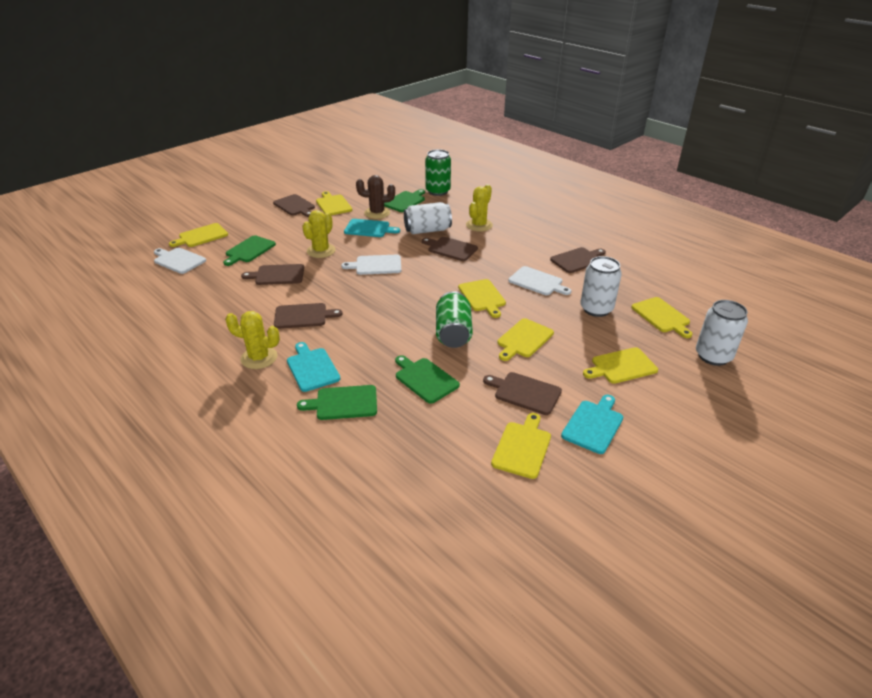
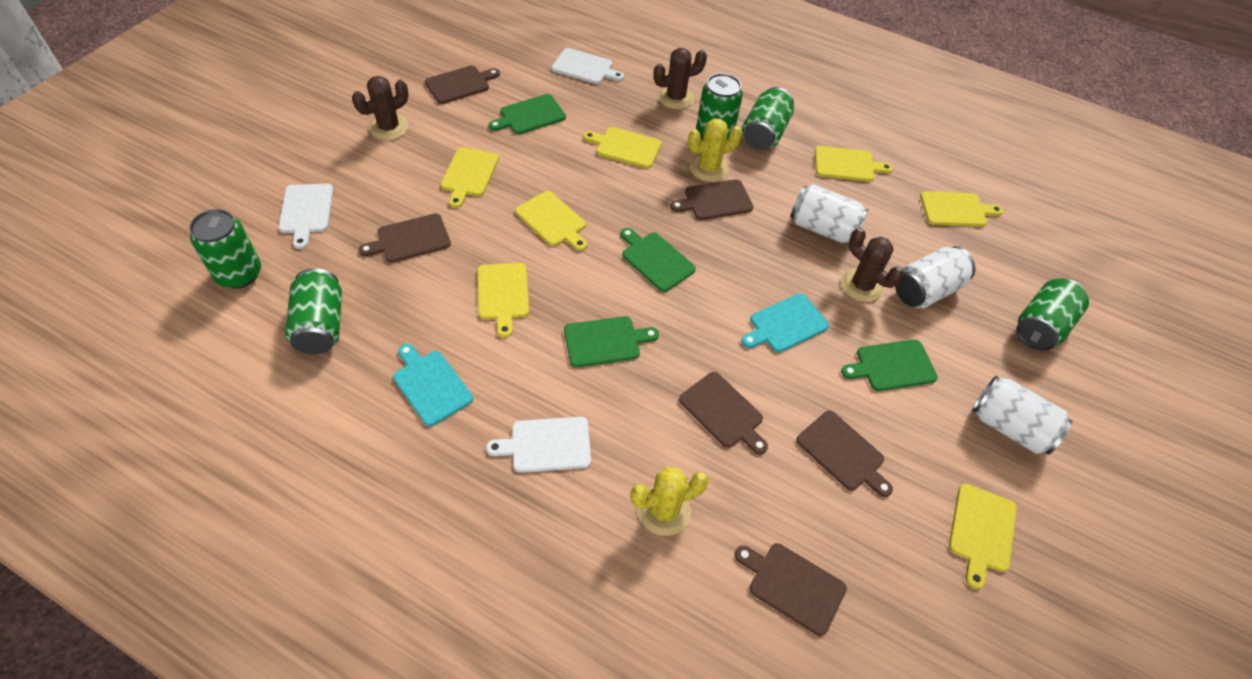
brown cactus: [356,175,395,219] = 1 -> [352,76,408,140] [653,48,707,109] [841,228,904,302] = 3
green can: [425,149,451,196] [436,291,473,348] = 2 -> [189,209,261,289] [285,268,342,354] [696,73,743,139] [742,87,794,150] [1016,279,1089,351] = 5
turquoise cutting board: [287,342,341,392] [344,219,400,237] [561,395,623,454] = 3 -> [393,344,473,426] [741,293,829,352] = 2
yellow cactus: [225,311,280,369] [302,210,336,258] [466,184,493,232] = 3 -> [630,467,709,536] [688,118,742,182] = 2

